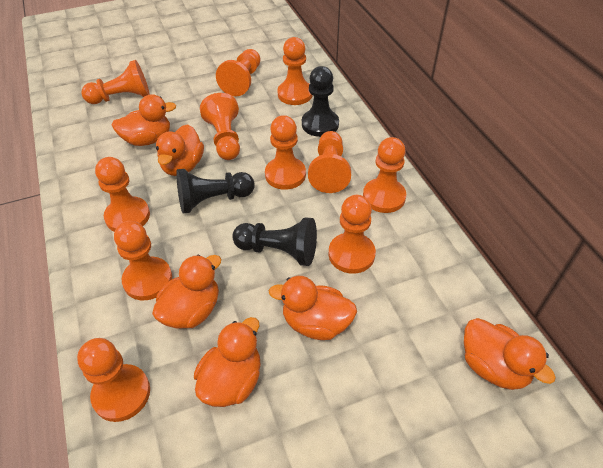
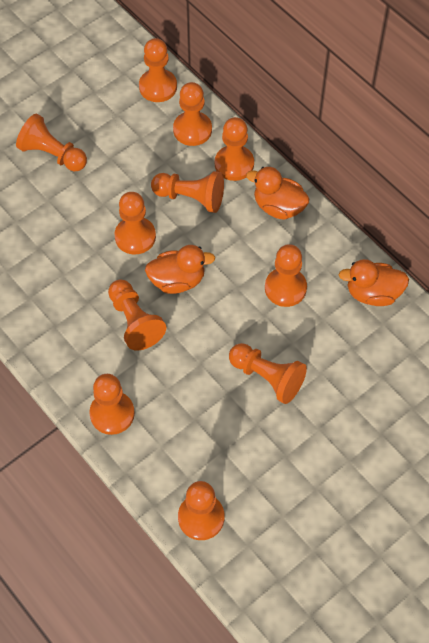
black pawn: [176,169,255,214] [232,218,317,266] [302,66,339,137] = 3 -> none = 0
orange duck: [112,94,176,146] [152,255,221,328] [156,124,204,176] [194,317,261,407] [269,276,357,340] [464,318,556,390] = 6 -> [145,245,215,294] [246,167,310,220] [339,259,409,306] = 3

